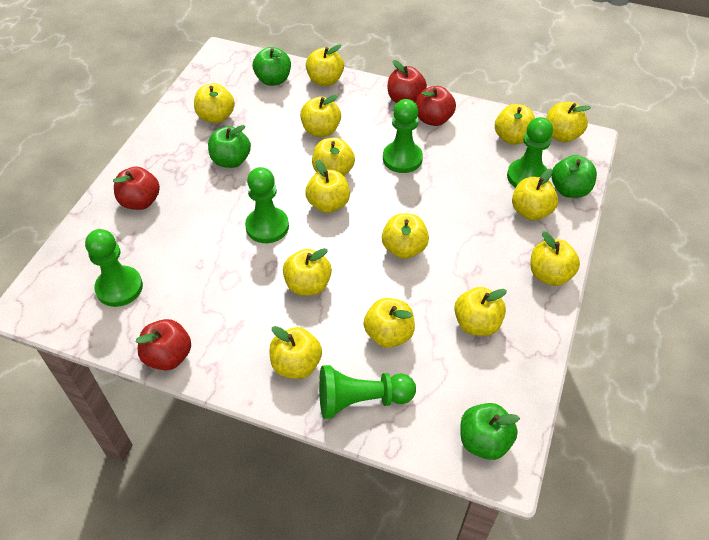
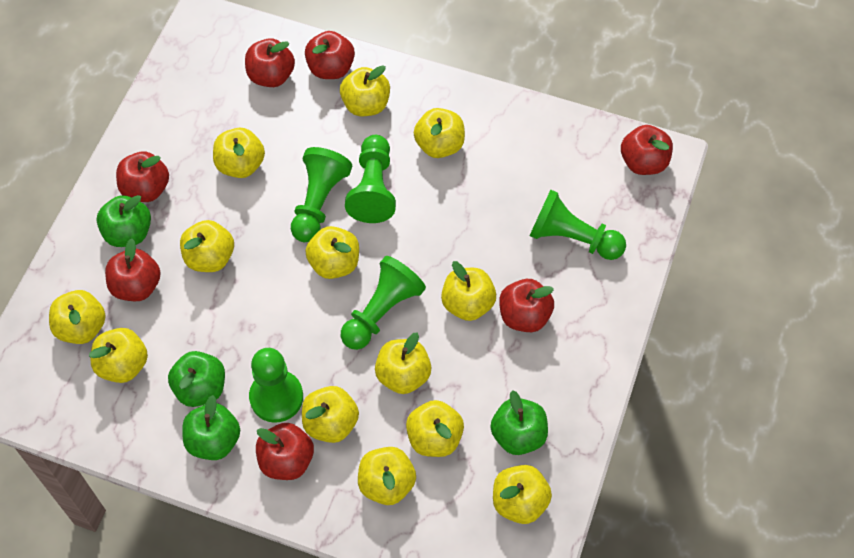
red apple: [113,166,160,210] [136,319,191,370] [388,60,427,103] [416,86,456,126] = 4 -> [105,238,161,301] [116,152,169,202] [245,38,295,87] [256,423,314,480] [305,31,355,79] [499,279,554,332] [621,125,673,175] = 7
yellow apple: [194,83,235,123] [269,326,322,379] [283,248,332,296] [300,94,341,137] [305,160,350,213] [306,44,344,86] [312,137,355,176] [364,298,415,348] [382,213,429,259] [454,287,507,336] [495,104,535,145] [512,169,558,220] [530,231,580,286] [546,102,591,142] = 14 -> [49,290,106,344] [89,328,148,383] [180,220,234,272] [213,128,265,178] [302,386,359,443] [305,226,359,279] [340,65,390,116] [358,447,416,505] [375,332,432,394] [406,400,464,457] [414,108,465,158] [441,261,496,321] [493,465,552,524] = 13

